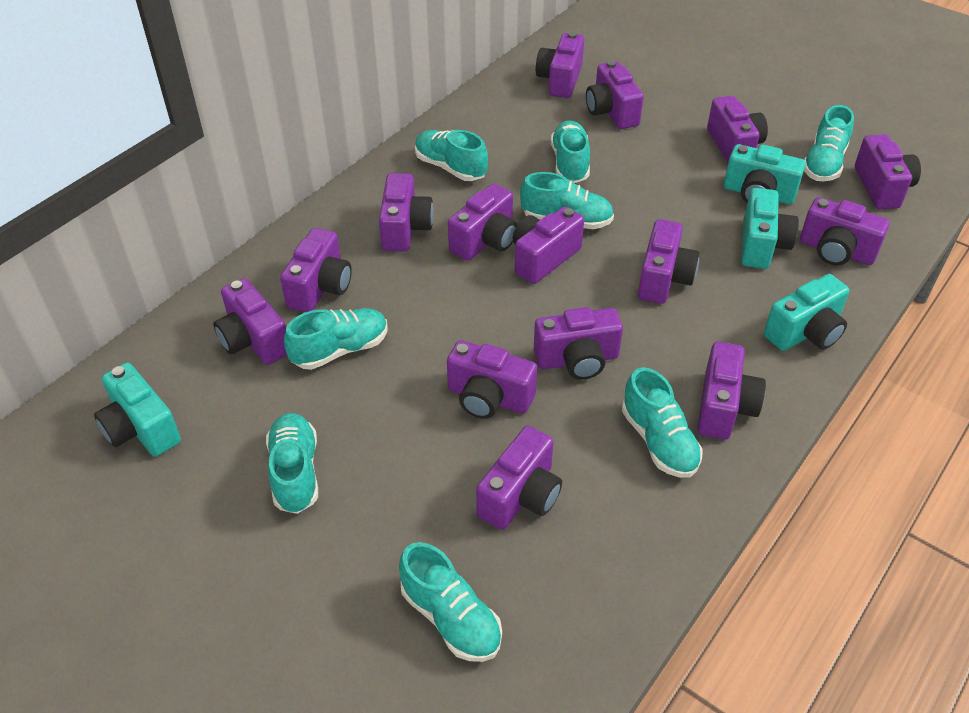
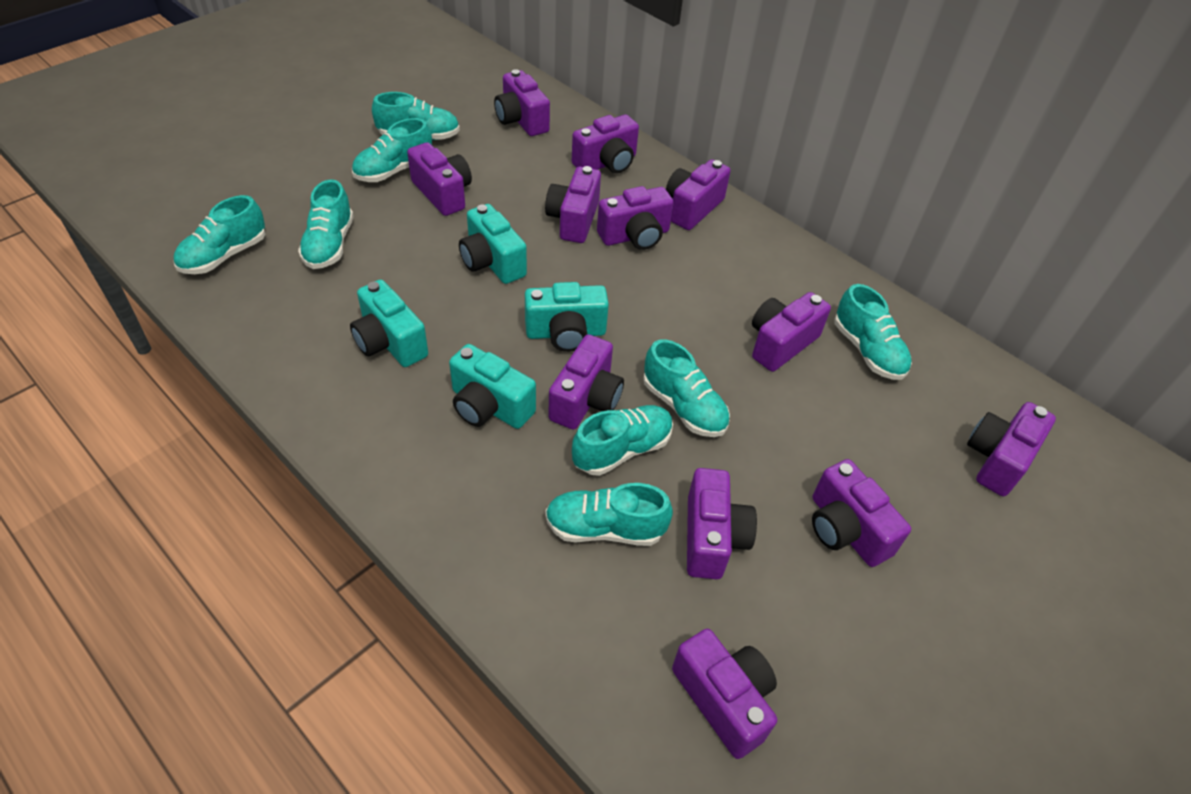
purple camera: [213,278,287,365] [280,228,352,312] [379,173,434,252] [447,340,537,419] [448,184,517,261] [476,426,562,530] [513,207,584,284] [533,307,623,380] [536,32,584,98] [586,60,644,129] [638,219,699,304] [698,342,766,439] [707,96,768,163] [800,197,890,265] [855,134,921,209] = 15 -> [407,142,472,216] [494,69,550,136] [545,166,601,243] [548,334,624,430] [572,114,639,173] [597,186,674,250] [666,159,731,230] [672,629,777,759] [687,468,757,579] [752,292,831,372] [812,459,911,567] [967,402,1056,496] = 12

